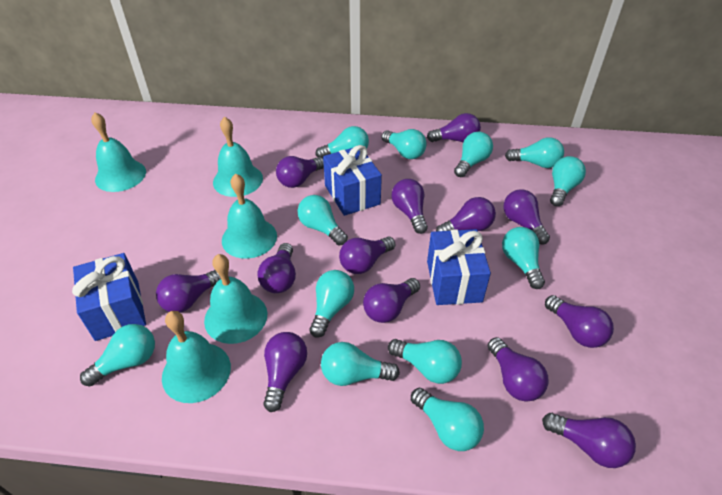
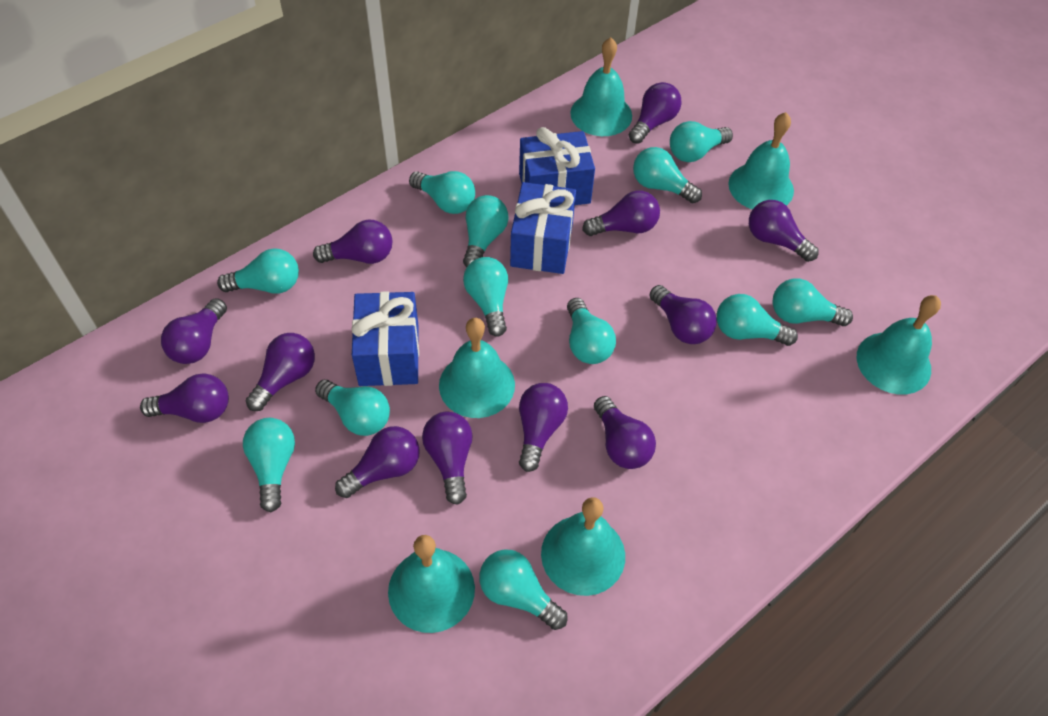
purple light bulb: [156,270,221,313] [258,243,296,293] [263,332,307,412] [276,156,324,188] [339,237,396,274] [363,278,420,323] [392,179,428,234] [427,113,481,142] [436,197,496,231] [488,337,549,402] [503,189,550,244] [542,413,636,468] [545,295,614,348] = 13 -> [140,374,229,423] [161,298,227,364] [246,333,315,411] [313,219,392,264] [335,426,420,498] [422,412,473,505] [519,383,568,472] [582,190,660,236] [594,396,656,469] [629,82,682,144] [649,285,717,344] [749,200,819,262] = 12
turquoise bell: [91,112,146,192] [162,311,231,403] [204,254,267,344] [213,117,263,197] [222,174,277,259] = 5 -> [388,535,475,633] [439,318,515,418] [541,497,625,596] [570,37,632,136] [728,112,794,210] [857,295,941,394] = 6

